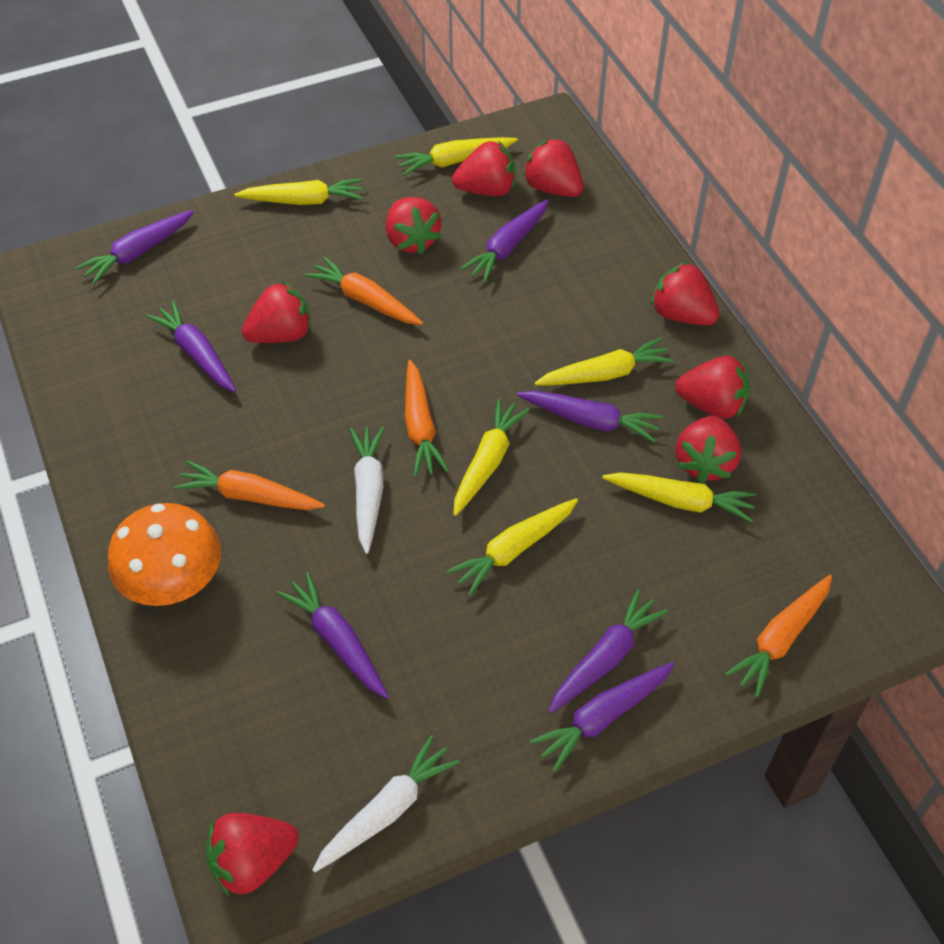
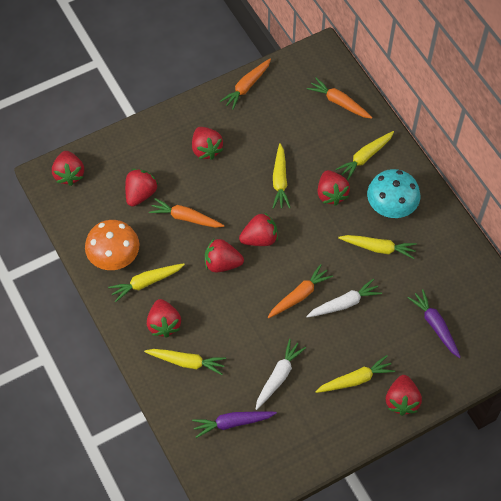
purple carrot: [75,210,194,285] [146,301,236,392] [277,572,389,699] [460,199,549,282] [517,390,663,443] [529,662,675,772] [549,589,668,713] = 7 -> [192,411,277,438] [408,289,461,358] = 2
turquoise mushroom: none = 0 -> [367,169,420,218] = 1

